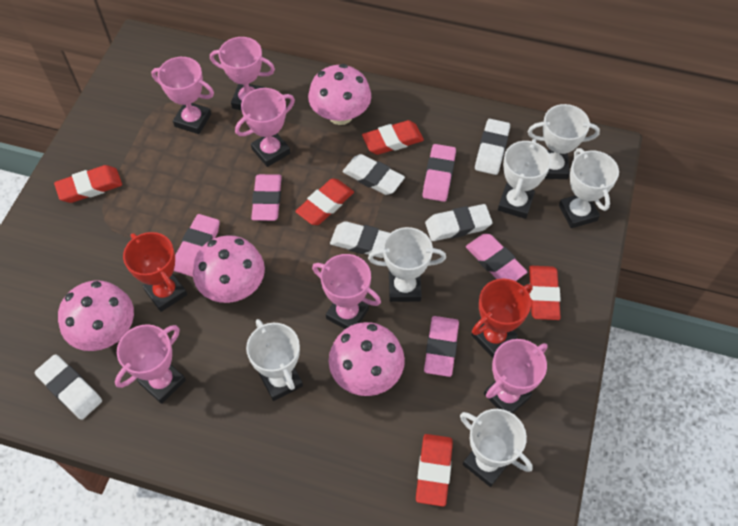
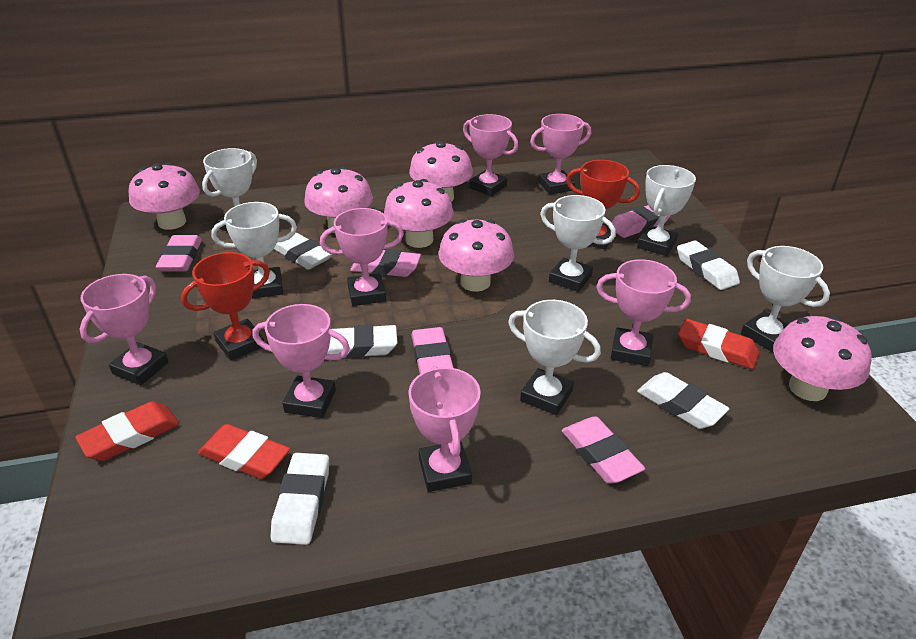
pink mushroom: [58,280,134,351] [193,235,265,303] [308,64,371,125] [329,322,405,396] = 4 -> [129,163,200,230] [304,167,373,233] [384,179,453,248] [409,141,473,202] [439,219,514,292] [773,316,872,401] = 6
pink trophy: [115,324,186,404] [151,57,214,134] [210,37,275,110] [235,88,295,167] [312,254,381,329] [484,339,548,414] = 6 -> [80,274,169,385] [253,304,350,418] [320,208,404,306] [408,366,481,492] [463,114,518,196] [530,114,591,194] [596,259,691,366] = 7
red eraser: [54,165,122,203] [295,178,354,225] [362,120,424,155] [416,434,453,507] [529,266,561,320] = 5 -> [75,401,179,461] [198,424,290,479] [678,319,760,369] = 3

